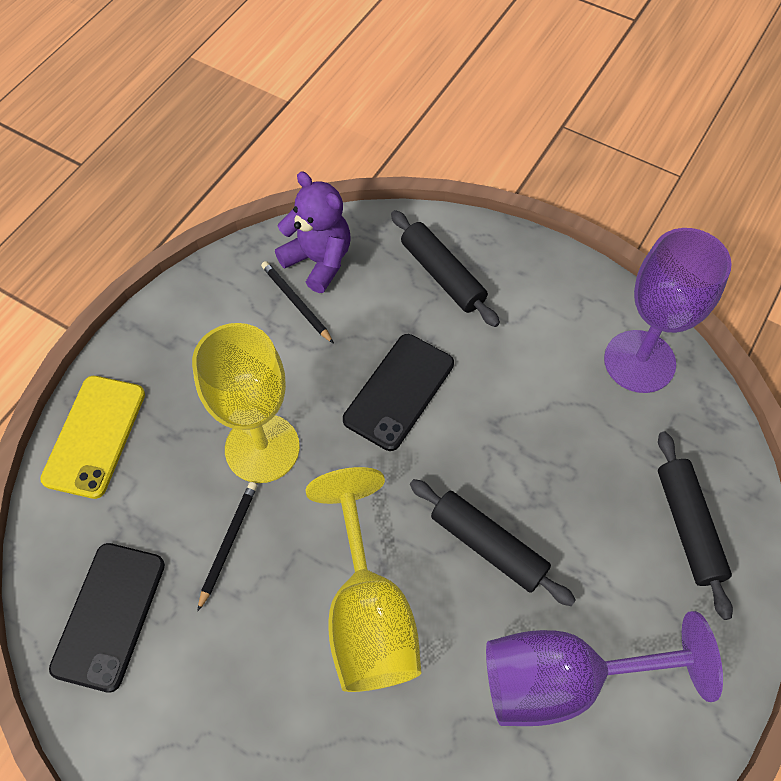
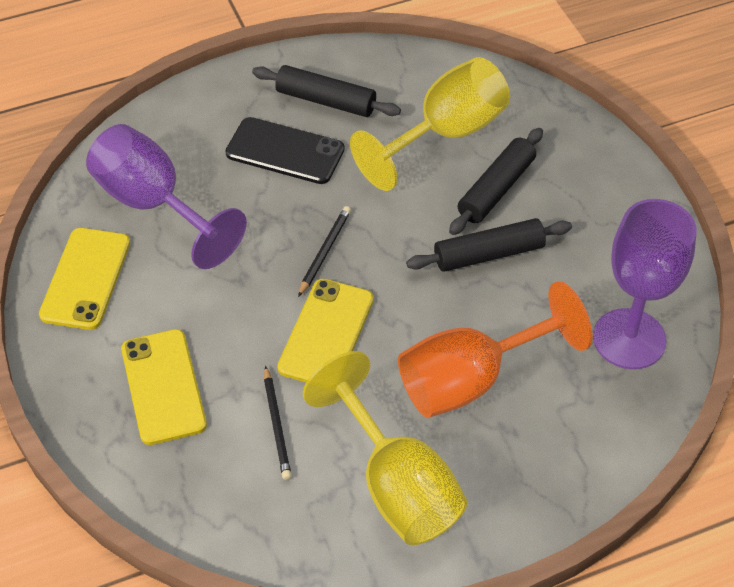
black phone: [49,543,165,693] [343,334,454,451] = 2 -> [225,117,345,184] = 1
orange goblet: none = 0 -> [398,281,593,418] = 1
purple teddy bear: [275,172,351,293] = 1 -> none = 0
yellow phone: [40,376,145,499] = 1 -> [39,228,130,330] [121,329,207,445] [277,279,374,382] = 3

